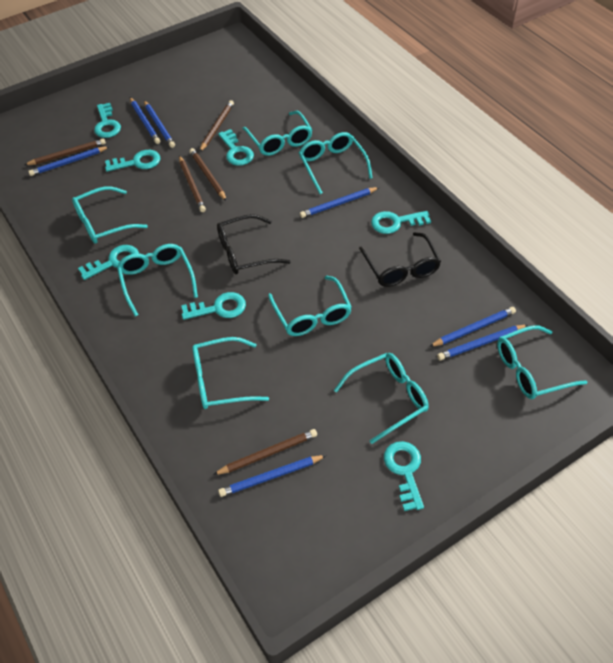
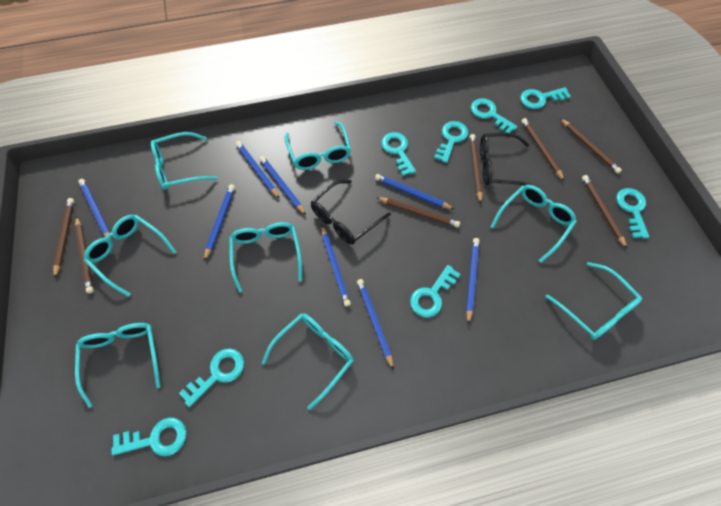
blue pencil: [28,146,110,176] [130,97,160,144] [144,101,175,148] [218,455,327,497] [300,187,380,218] [429,307,516,347] [437,325,527,360] = 7 -> [78,179,111,239] [204,184,235,261] [236,141,280,199] [259,156,306,215] [321,226,351,306] [357,279,394,370] [375,174,454,209] [466,238,479,325] = 8
brown pencil: [24,139,106,165] [179,155,206,212] [189,148,227,201] [199,100,234,152] [213,429,317,475] = 5 -> [53,198,74,279] [75,216,94,293] [376,197,460,227] [470,134,483,203] [521,118,565,181] [560,118,622,174] [582,175,627,249] = 7
turquoise key: [78,245,139,280] [94,103,121,138] [105,150,160,172] [181,292,246,320] [218,129,254,166] [371,211,431,234] [384,441,424,511] = 7 -> [111,417,187,456] [179,348,244,407] [381,132,416,176] [410,265,461,318] [434,121,468,163] [471,98,517,133] [520,87,571,109] [616,188,649,239] = 8

